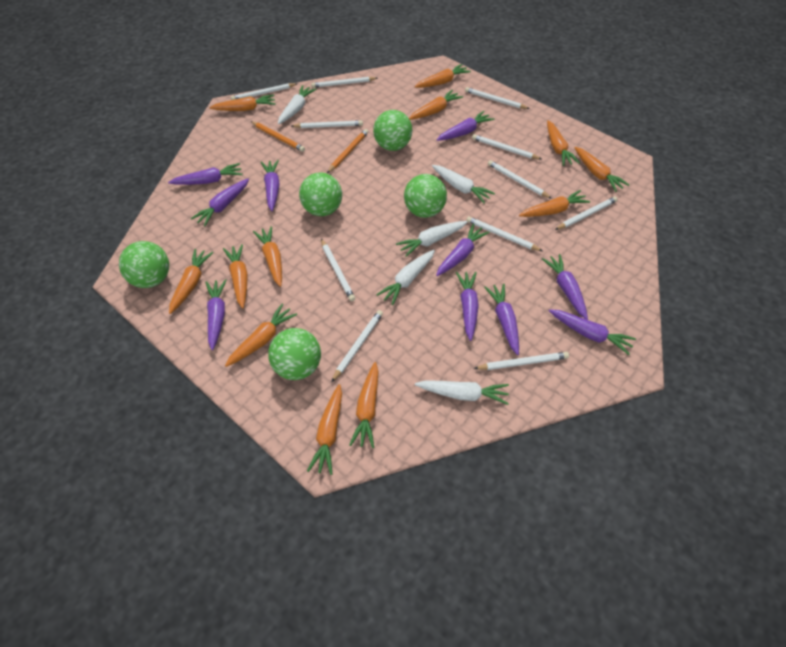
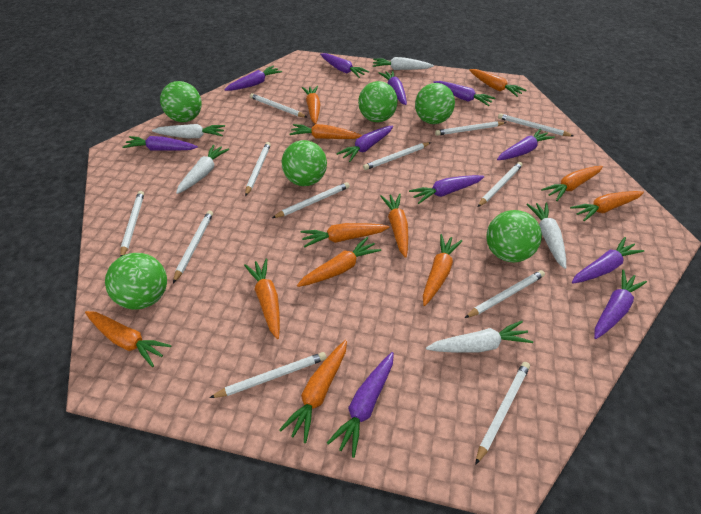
green ball: [119,241,169,288] [268,328,321,380] [299,173,342,216] [373,110,412,151] [404,174,447,218] = 5 -> [105,253,167,309] [160,81,202,122] [282,140,327,186] [358,81,398,122] [415,83,455,124] [486,210,542,262] = 6
orange pencil: [251,121,305,152] [327,129,368,173] = 2 -> none = 0
purple carrot: [168,163,243,185] [191,178,249,227] [205,279,227,350] [261,160,280,211] [436,111,494,141] [436,224,490,276] [456,272,479,341] [484,283,519,355] [542,254,588,320] [549,309,636,355] = 10 -> [123,136,198,151] [224,66,282,91] [320,53,369,78] [327,352,394,458] [336,125,393,162] [379,70,407,105] [409,175,484,204] [433,81,496,106] [497,129,555,160] [572,237,644,283] [594,269,647,339] = 11
white pencil: [231,83,297,100] [292,120,363,128] [311,77,377,88] [321,239,355,301] [332,310,383,382] [465,87,530,109] [466,216,542,251] [472,134,541,159] [474,352,569,370] [488,160,552,199] [555,196,618,230] = 11 -> [120,191,144,256] [173,211,213,283] [209,352,326,398] [245,142,271,196] [250,93,307,117] [272,182,350,218] [363,142,431,170] [435,121,507,136] [465,270,545,318] [475,362,530,465] [478,162,523,207] [498,113,573,136] = 12

